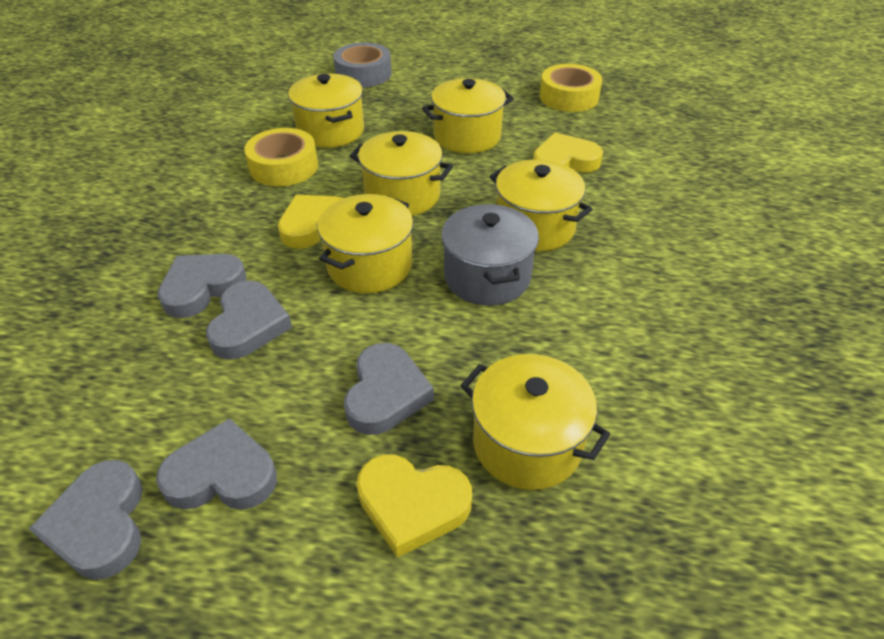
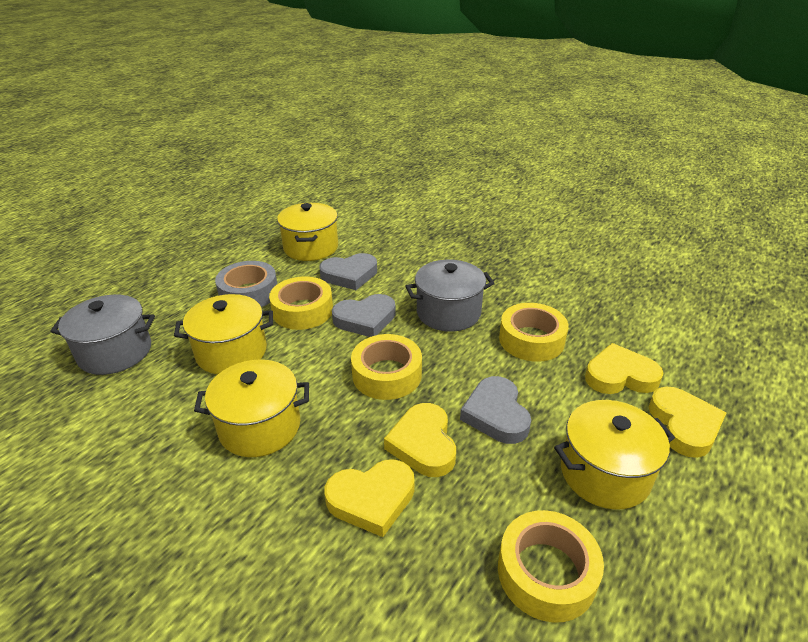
grey heart: [29,460,143,580] [156,418,277,510] [158,254,246,318] [206,281,292,360] [344,343,434,435] = 5 -> [319,253,377,290] [332,294,396,337] [460,376,531,444] = 3
grey pot: [441,204,539,306] = 1 -> [50,294,155,375] [405,260,495,332] = 2
yellow heart: [278,195,343,249] [357,455,472,558] [533,132,603,173] = 3 -> [325,459,415,537] [384,403,456,477] [585,343,664,394] [649,387,726,458] = 4
yellow pot: [288,74,364,148] [318,194,413,293] [350,131,453,216] [422,78,514,153] [460,354,610,490] [490,159,592,251] = 6 -> [174,294,273,374] [194,360,309,457] [277,203,338,261] [554,400,675,509] = 4
yellow tape: [245,128,318,186] [540,64,602,112] = 2 -> [269,276,333,330] [351,334,422,400] [498,510,604,623] [499,303,569,362] = 4

